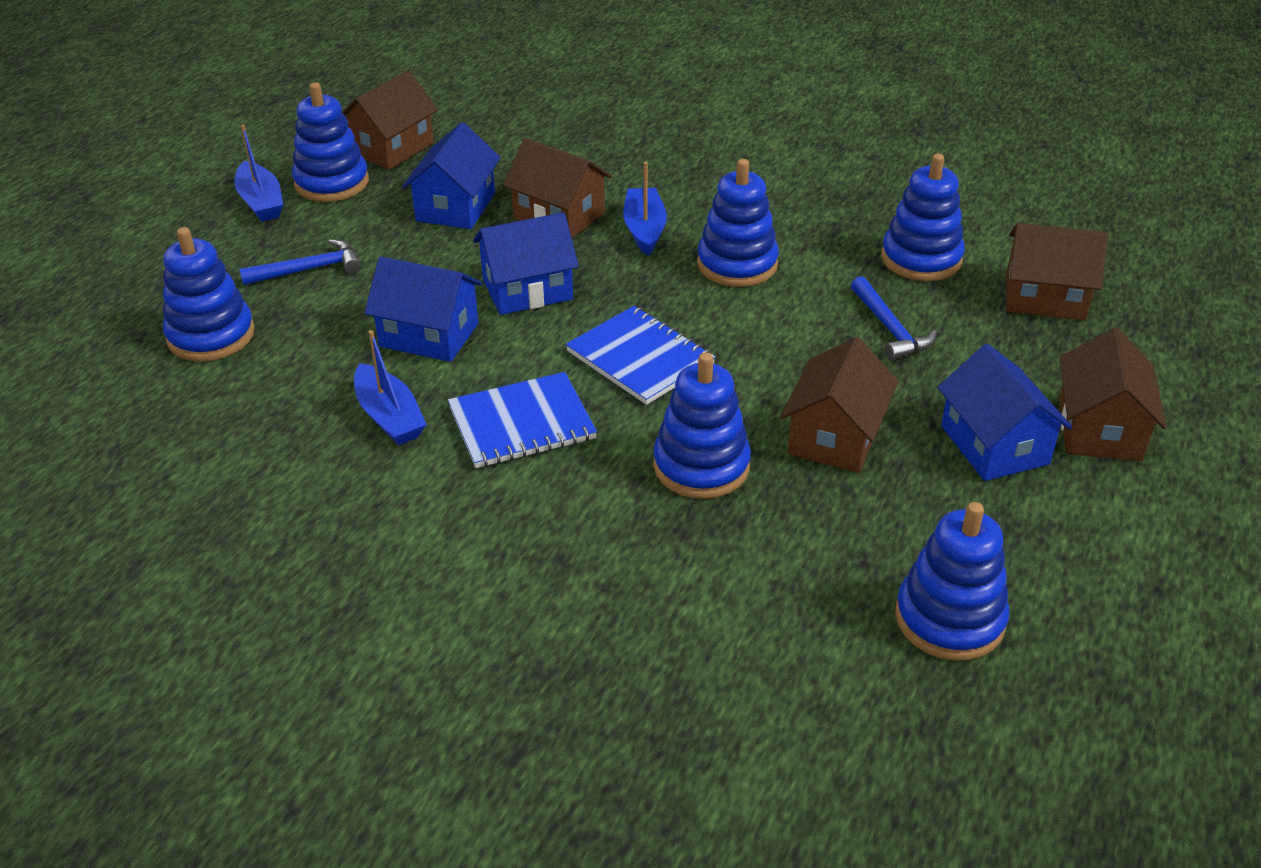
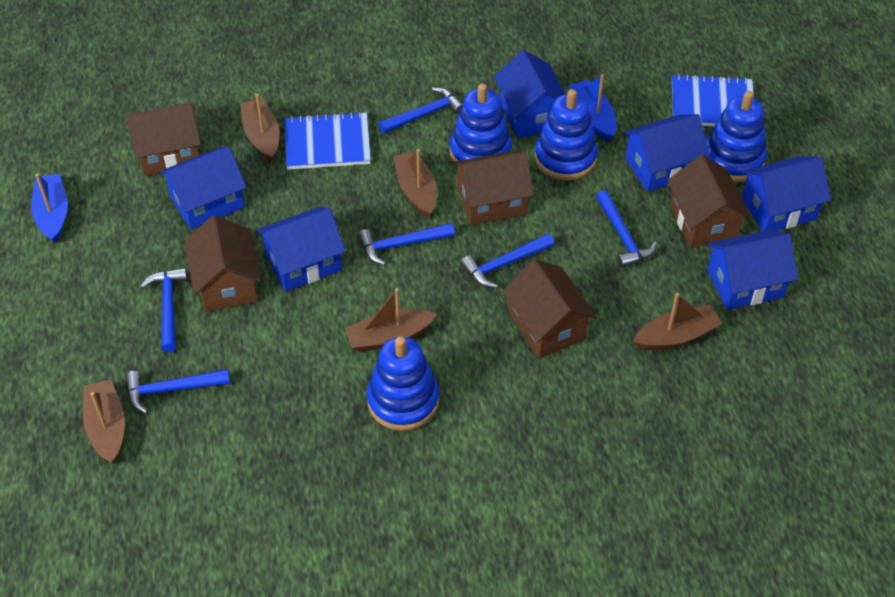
blue boat: [234,125,283,222] [354,330,427,445] [623,162,667,256] = 3 -> [31,173,68,243] [568,74,617,142] = 2
blue hammer: [239,239,361,285] [851,276,937,360] = 2 -> [126,369,230,414] [141,268,188,352] [358,223,455,266] [379,87,463,134] [461,234,554,288] [596,190,657,268] = 6
blue house: [364,257,483,362] [402,122,501,229] [473,212,579,315] [938,344,1072,481] = 4 -> [160,146,247,230] [256,207,346,292] [494,50,565,138] [623,114,710,192] [707,230,798,310] [741,156,831,231] = 6
blue stacking toy: [163,227,255,361] [292,82,369,202] [653,352,751,499] [697,159,779,287] [881,154,965,281] [895,502,1010,661] = 6 -> [367,336,439,431] [450,83,512,162] [535,89,598,180] [706,91,767,182] = 4
brown boat: none = 0 -> [83,379,125,464] [240,94,280,162] [345,288,437,352] [393,149,437,218] [633,293,722,350] = 5

